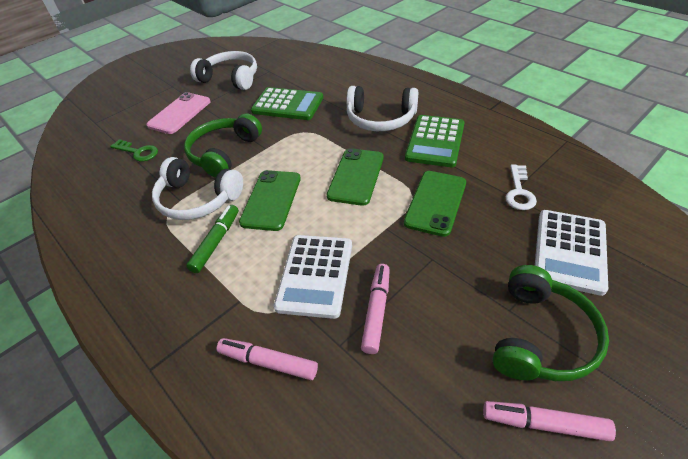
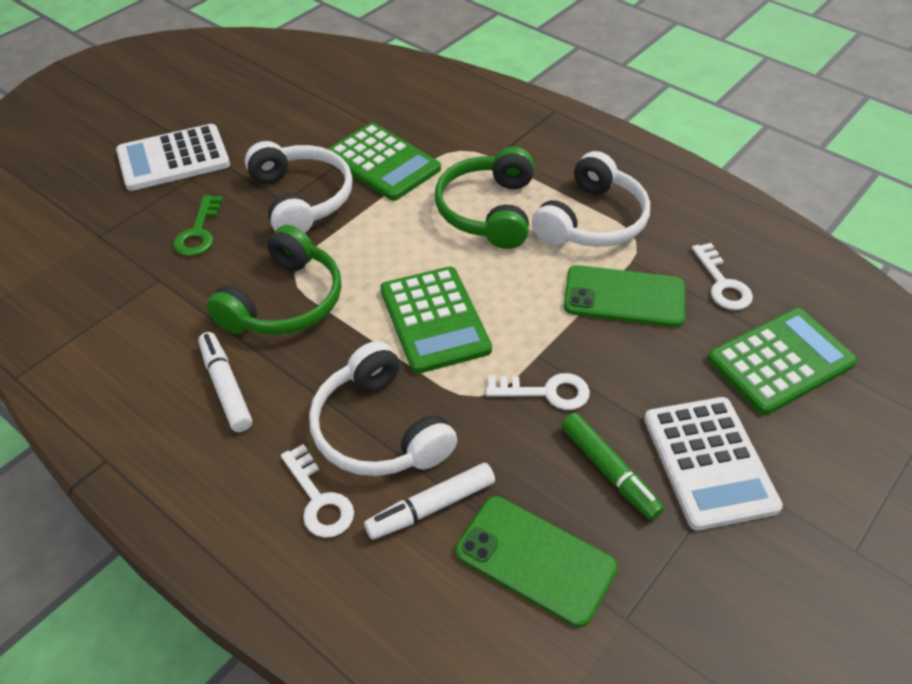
green calculator: [251,87,323,120] [405,115,465,167] = 2 -> [328,123,441,201] [380,266,492,374] [708,308,858,415] = 3
green phone: [239,170,301,231] [327,148,384,206] [404,171,466,237] = 3 -> [456,496,618,627] [564,265,685,327] = 2
pink marker: [217,338,318,380] [361,264,390,354] [483,401,616,441] = 3 -> none = 0
pink phone: [146,92,211,134] = 1 -> none = 0
white key: [506,164,537,210] = 1 -> [281,444,354,538] [486,373,590,410] [692,243,753,310] = 3
white marker: none = 0 -> [198,332,252,432] [364,463,495,540] = 2

